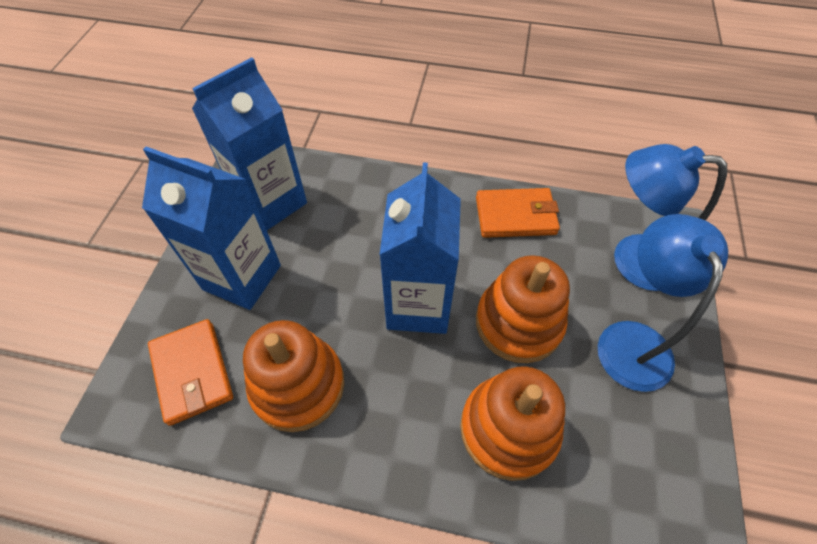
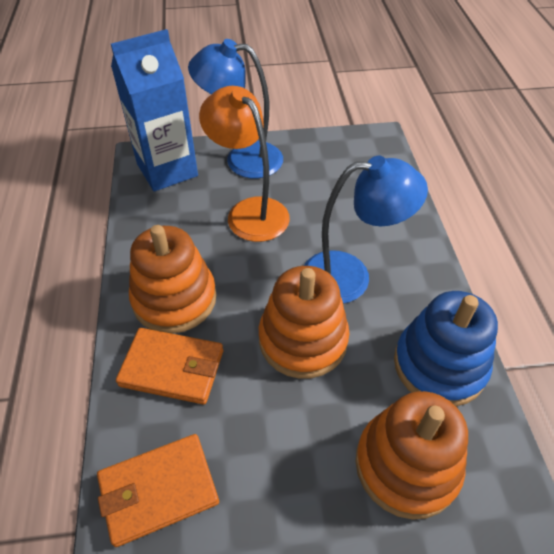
blue carton: [142,147,281,310] [192,57,307,230] [380,162,461,334] = 3 -> [111,29,198,191] = 1
blue stacking toy: none = 0 -> [394,291,498,406] = 1
orange lamp: none = 0 -> [199,86,290,242] = 1

